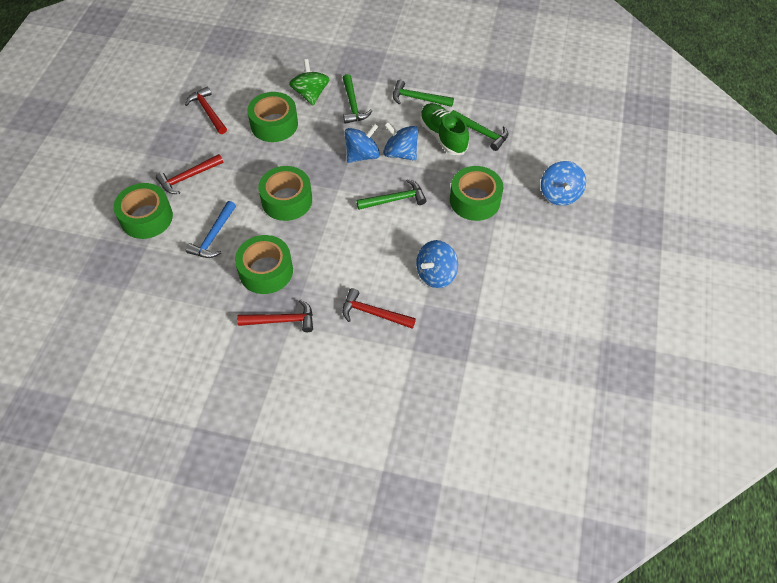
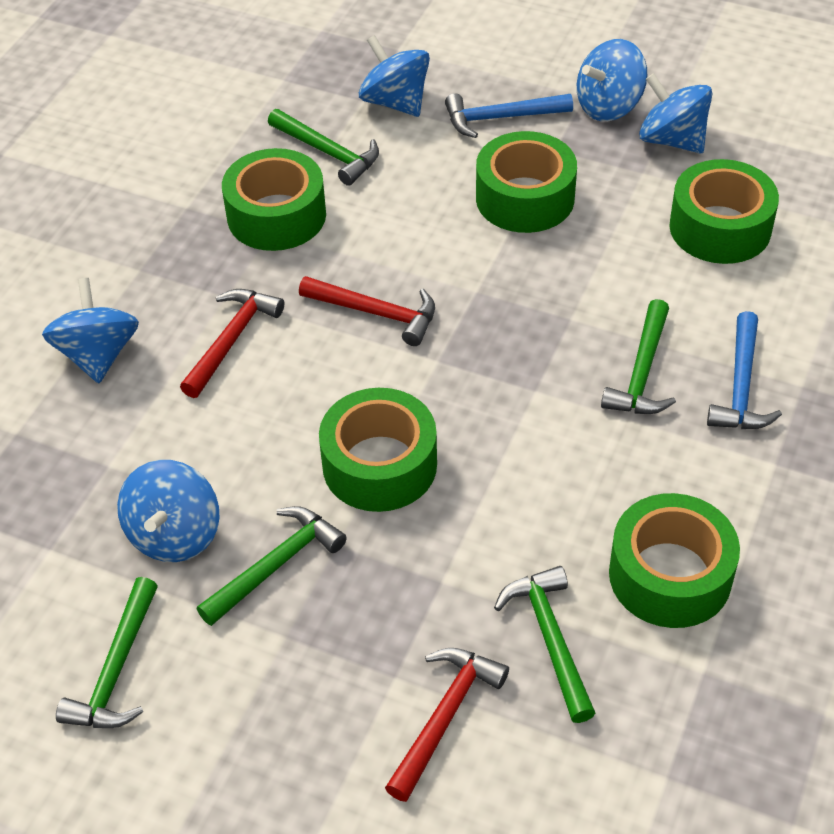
blue hammer: [186,201,236,258] = 1 -> [445,93,573,138] [707,311,782,429] = 2
blue spinning top: [344,123,380,163] [383,122,418,161] [416,240,458,288] [541,161,586,206] = 4 -> [42,278,139,383] [117,460,219,562] [359,35,430,117] [577,39,647,121] [639,73,712,153] = 5
green hammer: [343,74,372,124] [356,179,426,210] [393,80,454,107] [451,110,508,151] = 4 -> [56,577,158,728] [197,506,347,626] [268,109,379,186] [494,566,595,723] [601,299,676,414] = 5
green shoe: [420,103,469,155] = 1 -> none = 0
green spinning top: [289,59,330,105] = 1 -> none = 0
red hammer: [156,154,223,194] [185,86,227,134] [237,299,313,332] [342,288,416,329] = 4 -> [180,289,284,398] [299,276,435,346] [385,648,509,802] = 3

